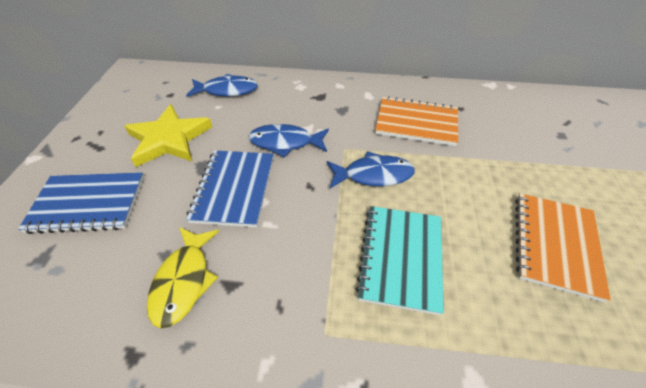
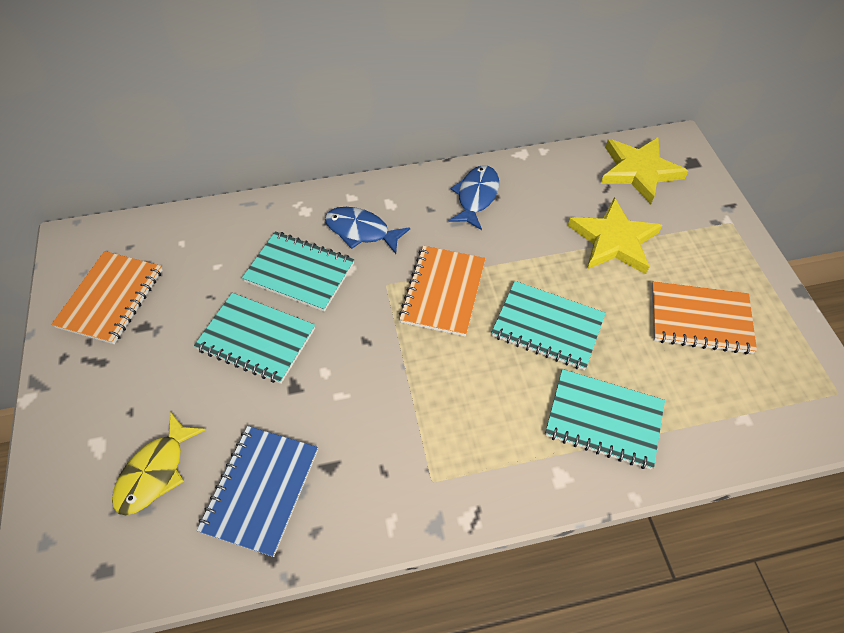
blue fish: [186,74,258,97] [249,124,329,157] [327,151,415,188] = 3 -> [325,207,410,254] [448,165,499,230] = 2
blue notebook: [18,172,144,234] [186,150,274,227] = 2 -> [197,426,318,557] = 1
orange notebook: [375,96,458,146] [515,193,611,302] = 2 -> [51,251,162,344] [399,246,486,337] [651,281,757,354] = 3
turquoise notebook: [356,206,444,315] = 1 -> [194,293,315,384] [242,231,354,312] [491,281,606,370] [545,369,665,469] = 4
yellow star: [124,104,212,167] = 1 -> [568,197,663,274] [601,137,688,204] = 2

